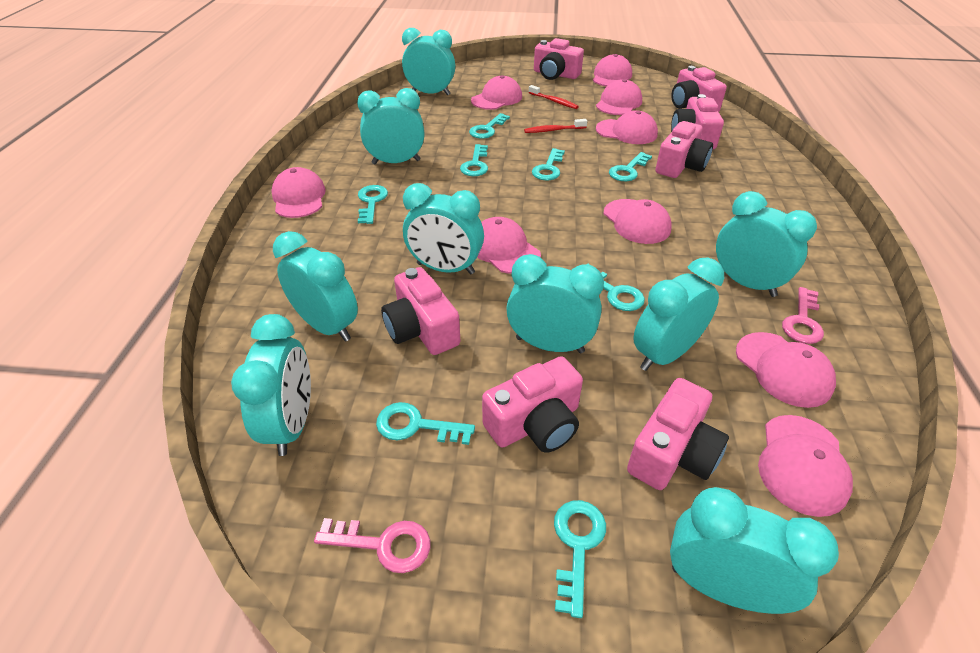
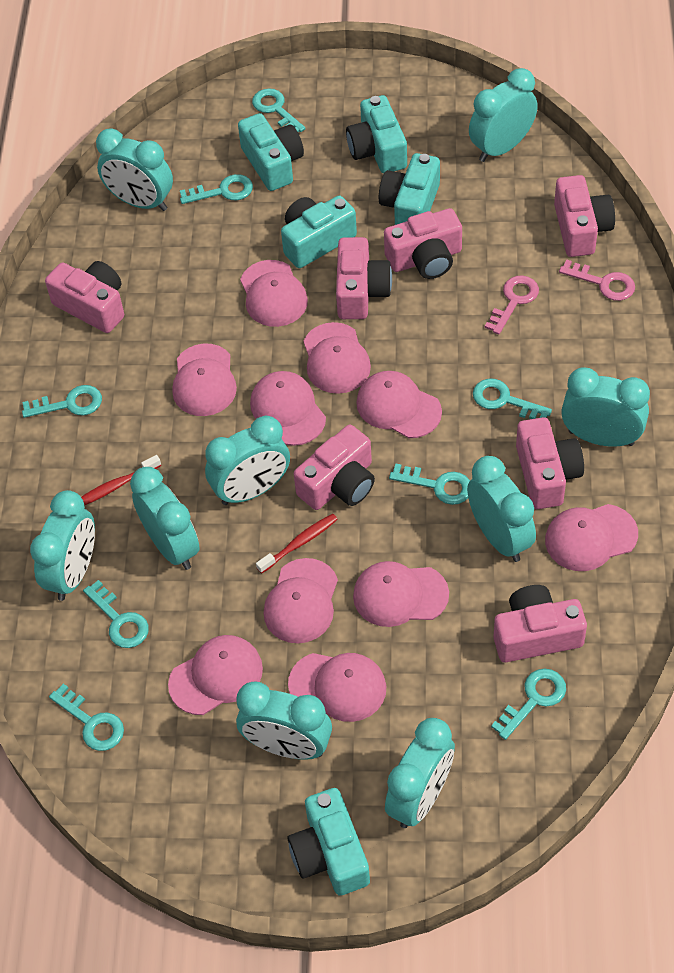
pink cap: [271,167,326,218] [471,75,522,110] [477,217,541,274] [593,54,632,87] [596,79,642,115] [596,110,658,144] [604,199,672,244] [736,332,836,408] [758,415,853,517] = 9 -> [168,635,263,715] [172,344,237,416] [240,260,308,327] [250,371,326,446] [264,558,338,643] [288,653,386,722] [304,322,371,394] [353,561,449,627] [356,371,442,438] [545,504,638,571] = 10
turquoise camera: none = 0 -> [238,113,304,191] [281,196,357,268] [288,788,370,896] [346,95,407,174] [379,153,440,225] = 5

